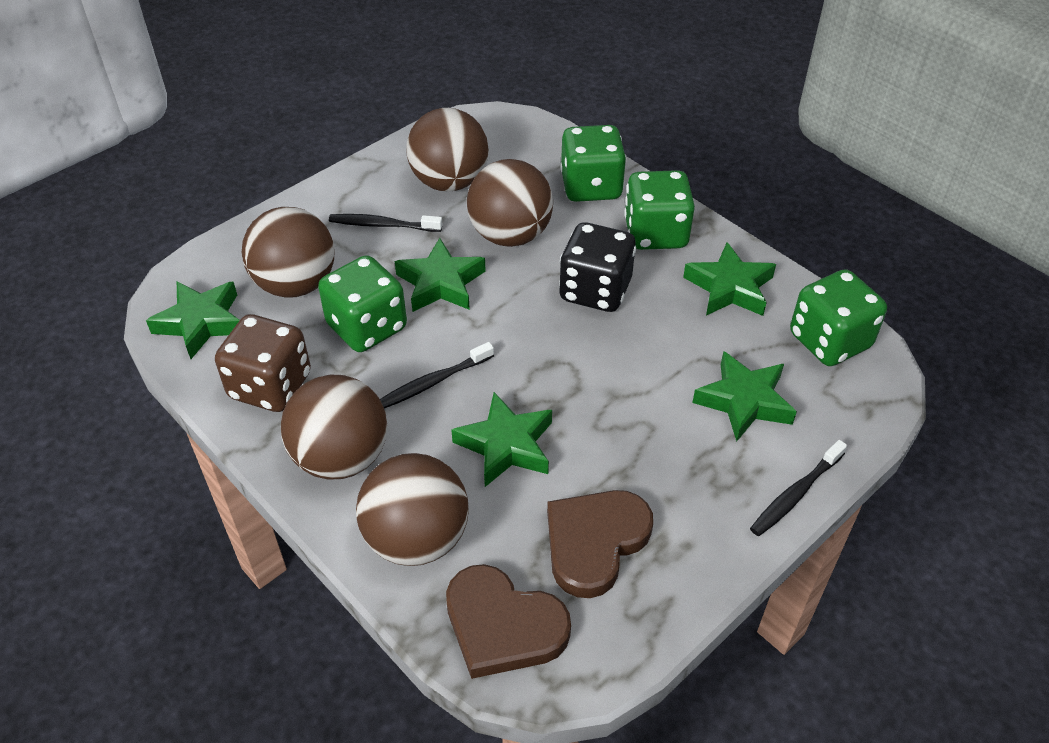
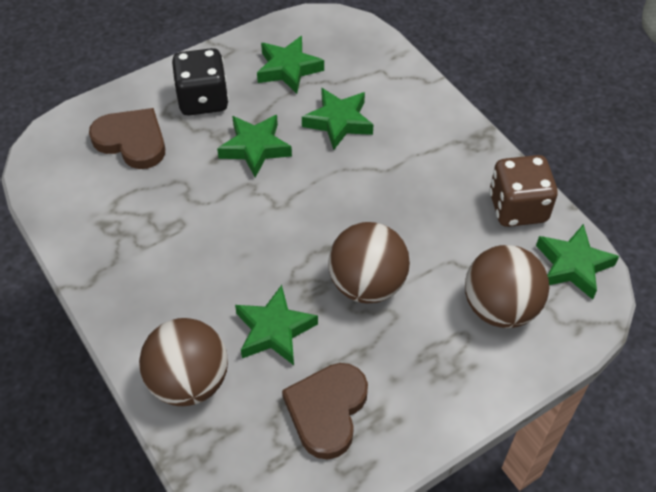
black toothbrush: [329,214,443,232] [380,342,494,409] [750,440,847,536] = 3 -> none = 0
brown ball: [242,207,335,298] [281,375,388,480] [356,453,469,566] [406,108,489,192] [467,159,553,247] = 5 -> [139,318,228,406] [328,222,410,303] [465,245,549,328] = 3
green dice: [318,255,407,352] [560,125,627,202] [624,170,695,250] [790,269,887,366] = 4 -> none = 0

